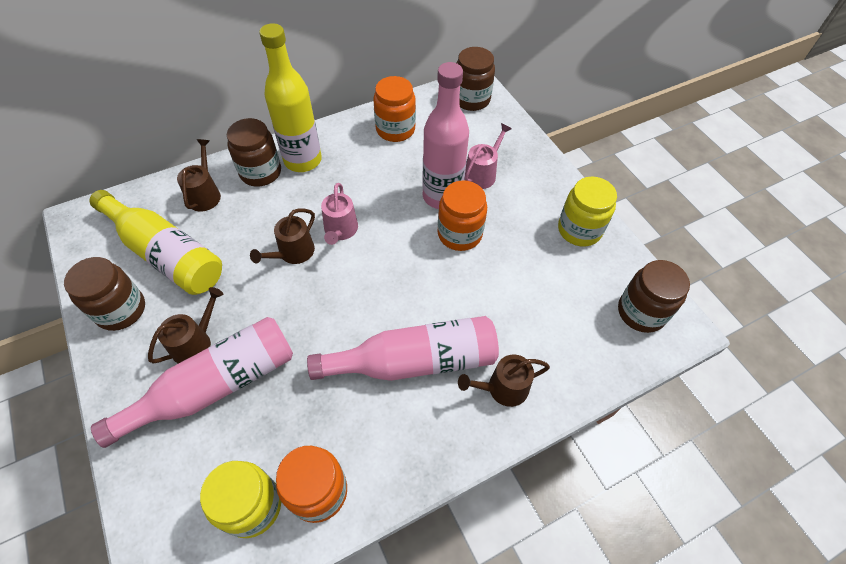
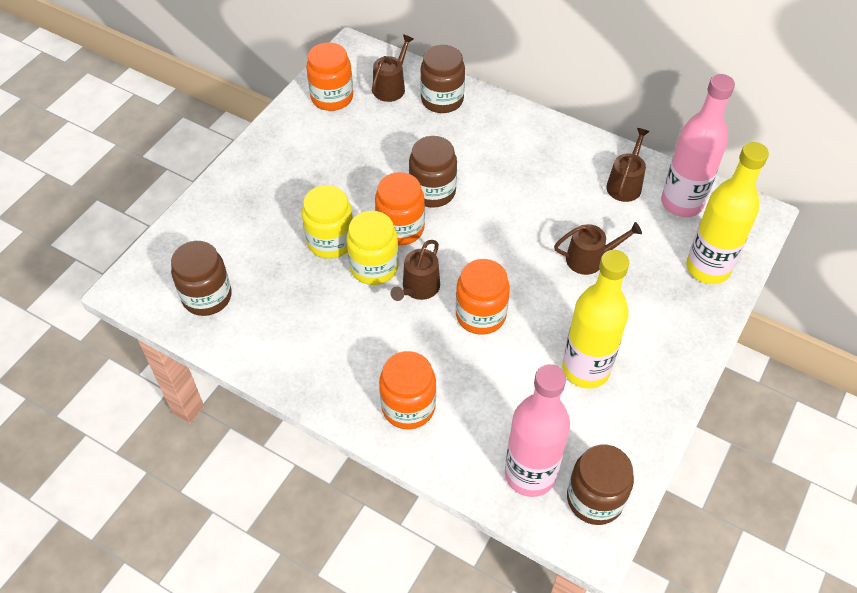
orange jar: [276,446,347,523] [373,76,416,142] [438,180,487,251] = 3 -> [306,42,353,111] [375,172,425,245] [379,351,436,429] [456,259,510,335] = 4
pink bottle: [91,317,293,448] [307,316,499,381] [422,62,469,209] = 3 -> [505,364,570,497] [661,74,735,217] = 2
pink watering can: [321,183,358,245] [464,123,512,189] = 2 -> none = 0

